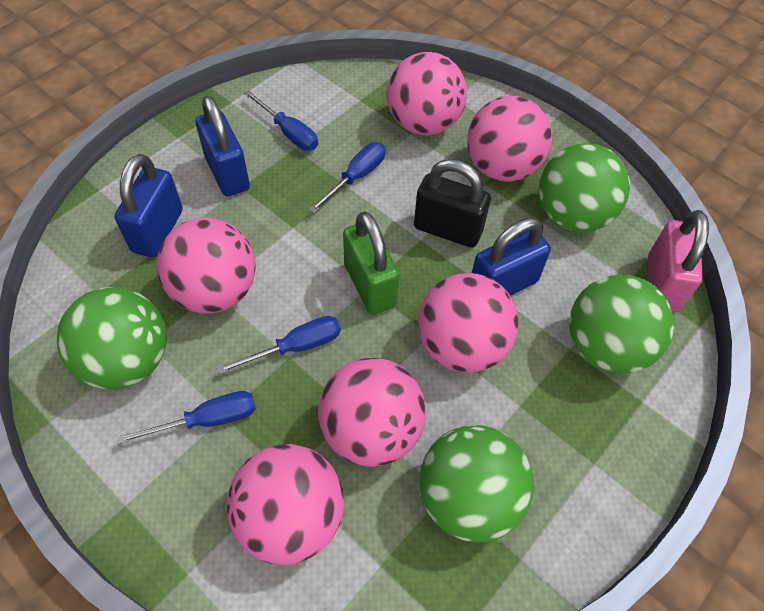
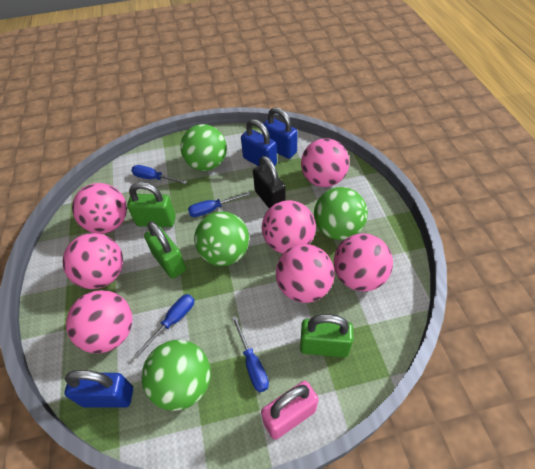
green padlock: [343,211,400,315] = 1 -> [127,182,176,227] [144,221,186,279] [300,314,353,357] = 3
pink ball: [157,217,256,314] [226,444,344,565] [318,358,426,467] [387,52,467,135] [418,273,518,373] [467,96,552,182] = 6 -> [62,233,123,289] [66,290,133,353] [72,183,127,234] [262,200,316,254] [276,244,334,303] [301,138,349,187] [334,233,393,291] = 7

